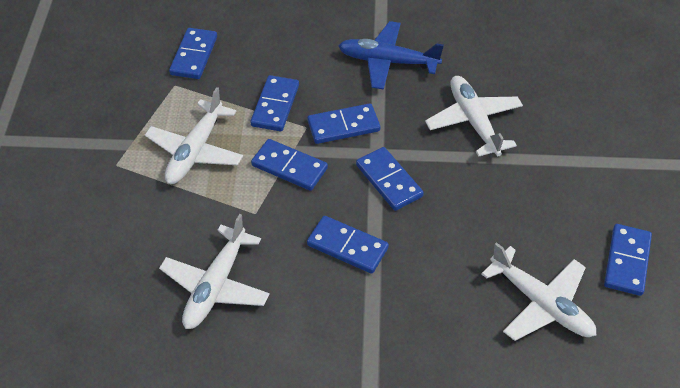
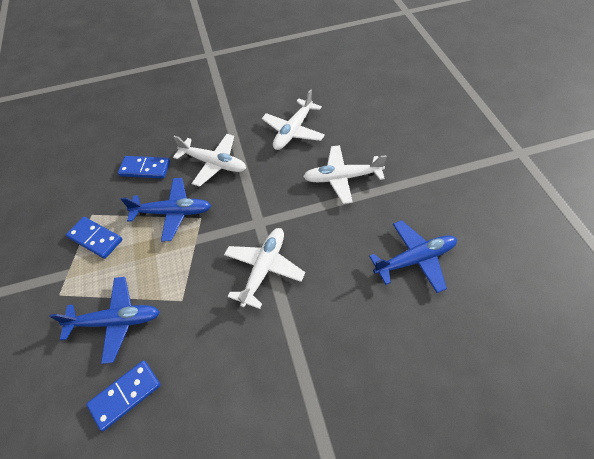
blue domino: [169,28,217,79] [250,75,299,131] [251,139,328,191] [307,103,380,144] [307,216,389,274] [356,147,424,211] [604,224,652,296] = 7 -> [66,217,123,259] [86,360,161,431] [118,156,170,179] = 3
blue plane: [339,21,444,89] = 1 -> [49,277,160,364] [121,178,211,242] [369,220,457,293] = 3

